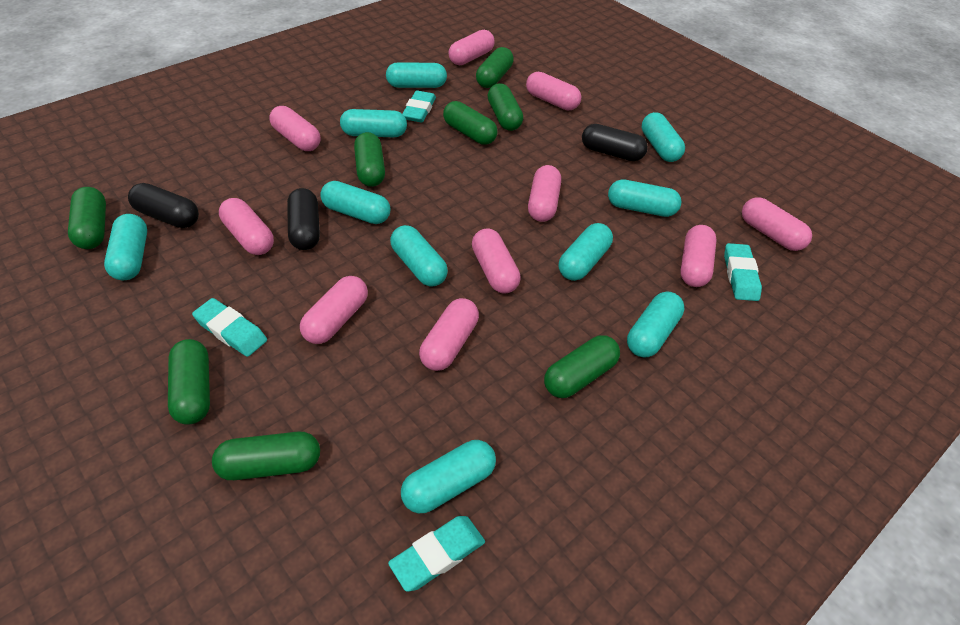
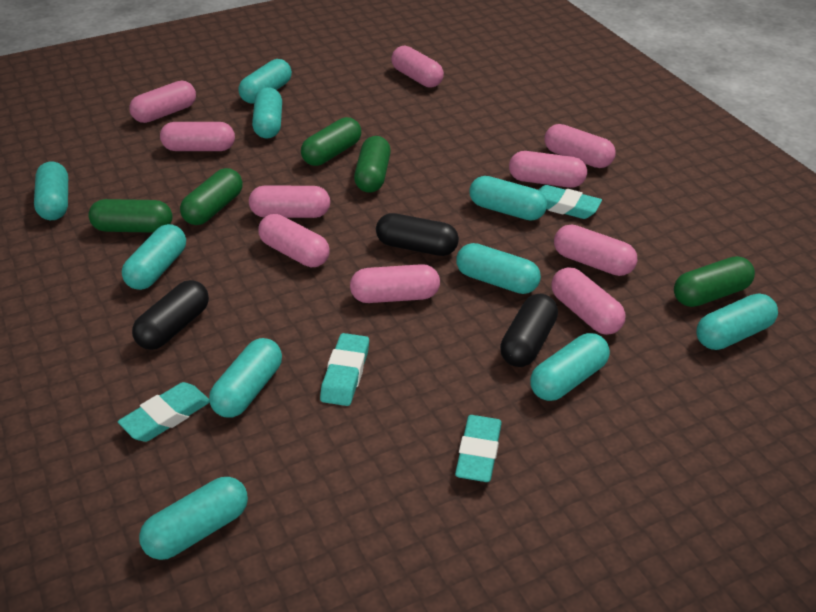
green capsule: [68,187,106,249] [168,339,210,425] [212,432,320,480] [354,132,385,187] [443,101,497,145] [476,47,514,88] [488,83,523,131] [544,335,620,398] = 8 -> [88,199,172,233] [180,168,243,225] [301,117,361,166] [354,136,391,193] [674,256,755,307] = 5

